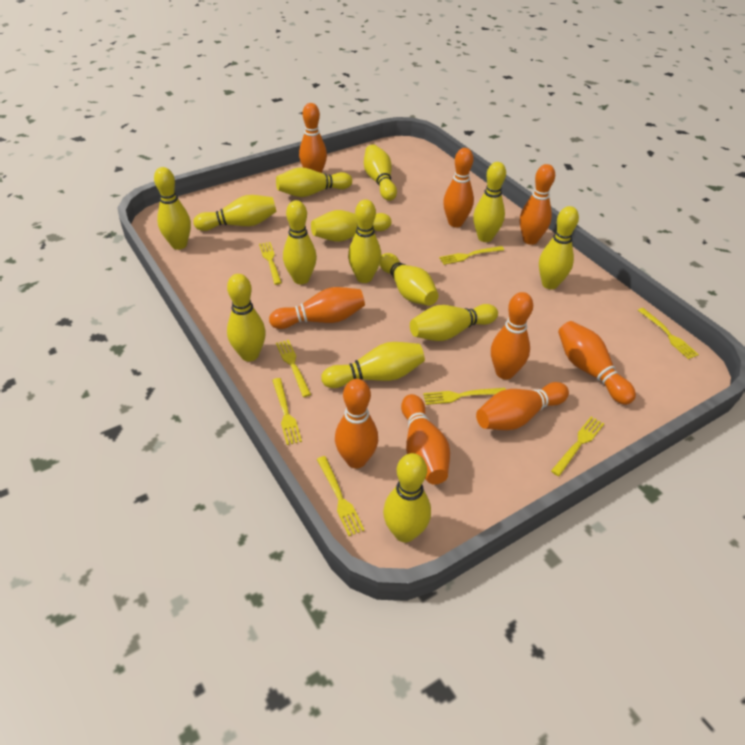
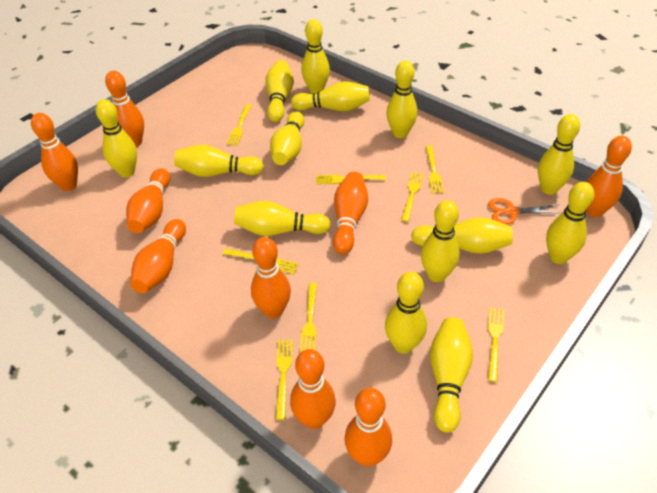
orange scissors: none = 0 -> [488,198,561,225] = 1

